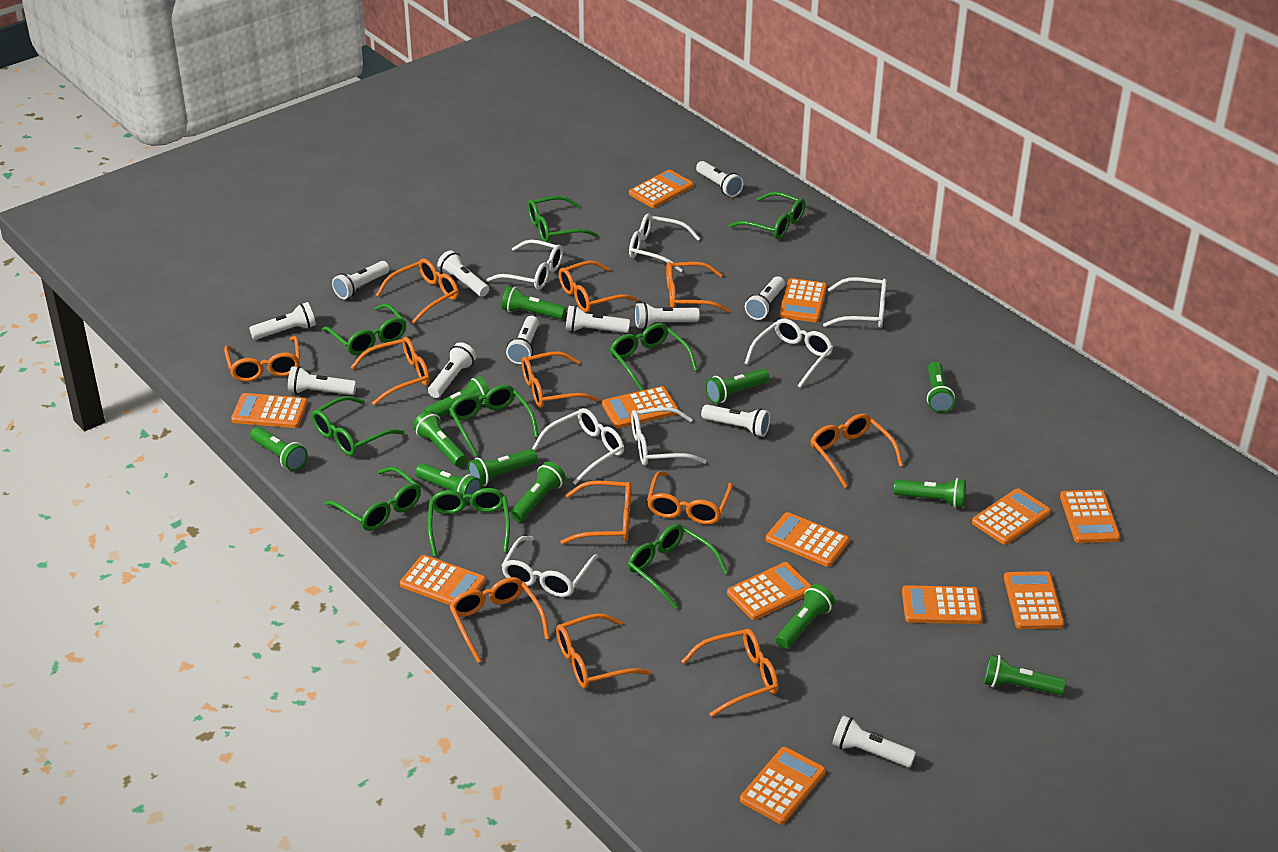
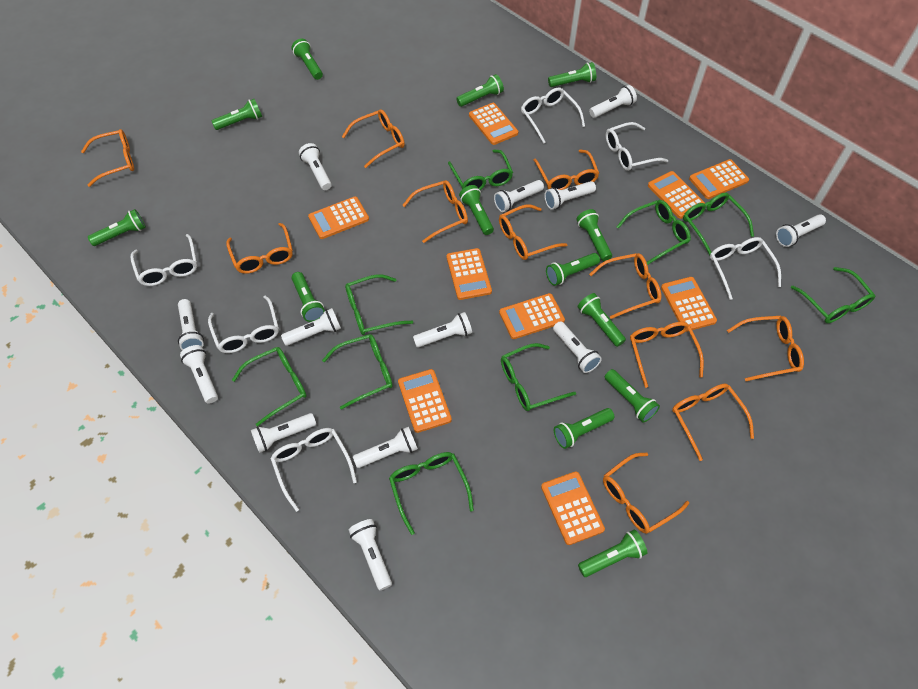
green flashlight: [250,427,308,471] [413,411,467,467] [415,463,482,504] [424,376,490,417] [468,449,537,486] [502,286,566,320] [511,462,565,522] [705,368,769,404] [776,584,835,649] [894,478,966,507] [927,361,955,413] [984,654,1066,695] = 12 -> [88,209,146,246] [212,99,262,130] [292,39,323,80] [292,272,325,322] [456,74,504,107] [459,185,494,235] [546,253,600,286] [548,62,596,87] [554,408,615,449] [576,209,612,261] [578,293,626,347] [578,530,648,577] [605,369,660,423] = 13
orange calculator: [231,393,308,428] [400,555,486,605] [602,386,679,428] [629,170,694,208] [727,562,812,620] [740,747,826,824] [766,512,850,567] [779,278,827,322] [902,585,983,624] [972,488,1051,545] [1004,571,1064,629] [1060,490,1120,543] = 12 -> [308,196,369,239] [398,369,452,433] [447,248,492,300] [469,103,518,145] [499,293,565,339] [541,471,605,545] [648,171,705,219] [661,277,717,332] [689,159,749,199] = 9
orange glasses: [224,336,300,382] [351,337,430,406] [376,259,459,324] [449,577,550,663] [522,351,599,408] [556,613,651,689] [559,261,638,313] [560,481,631,544] [647,471,733,525] [666,262,729,312] [681,629,779,717] [810,413,903,488] = 12 -> [81,129,134,187] [226,223,293,274] [342,109,405,168] [403,180,468,243] [499,204,568,260] [534,149,600,190] [589,253,661,319] [603,453,689,534] [630,322,704,388] [672,384,754,461] [727,316,804,381] = 11
white flashlight: [249,302,316,340] [288,366,356,395] [332,261,389,299] [428,342,476,398] [437,250,489,297] [506,316,539,364] [566,306,630,333] [635,302,700,329] [696,161,744,197] [701,405,770,437] [745,276,785,320] [832,715,916,767] = 12 -> [178,299,204,351] [180,345,218,404] [251,413,316,453] [281,308,341,346] [299,143,332,190] [349,519,392,591] [353,427,418,468] [413,312,472,348] [494,180,544,212] [544,181,596,210] [553,321,602,373] [589,85,637,118] [776,214,826,247] = 13
white glasses: [486,239,563,290] [501,536,598,597] [532,408,624,485] [629,214,700,272] [631,407,706,465] [744,319,833,388] [823,277,887,327] = 7 -> [130,234,197,286] [208,295,279,353] [270,428,357,512] [521,88,585,144] [606,122,668,171] [710,237,781,300] = 6

